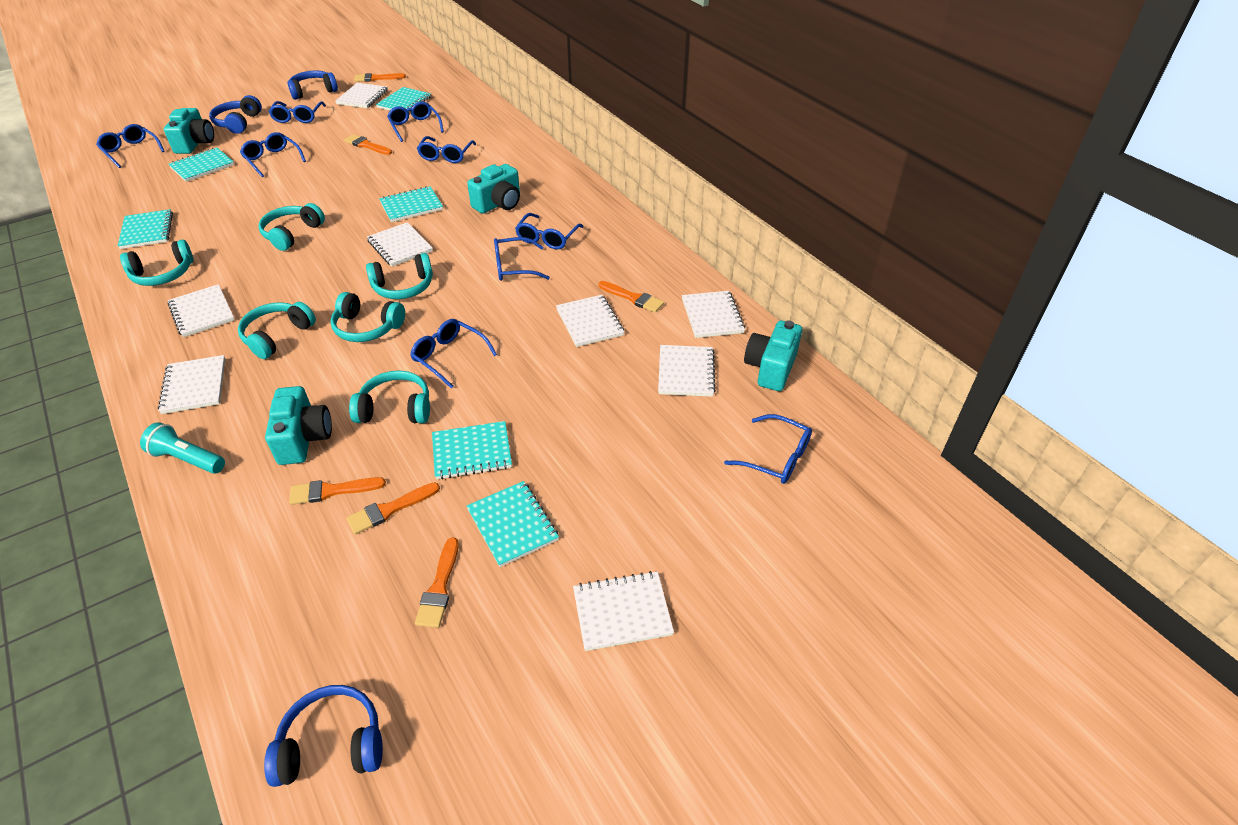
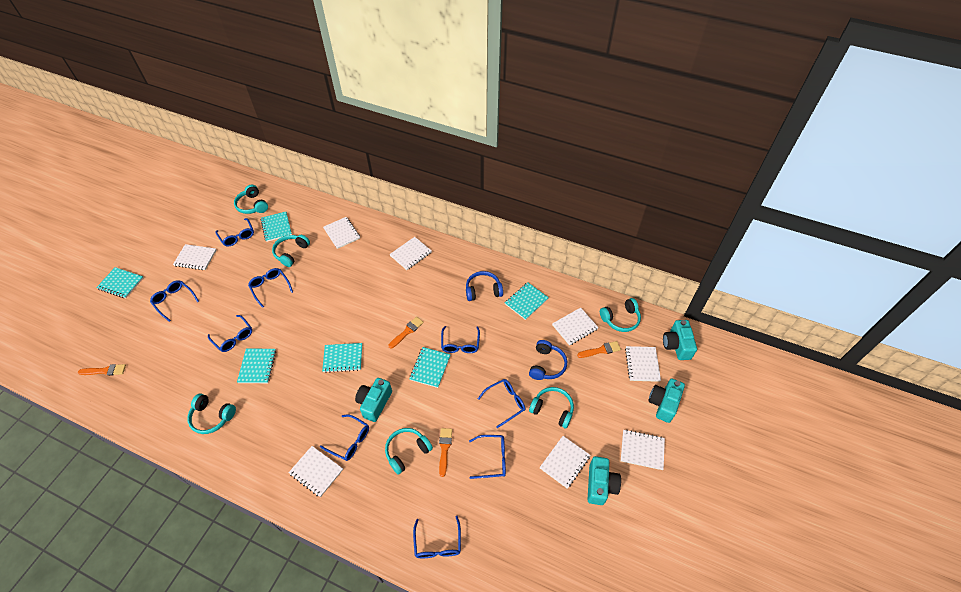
blue headphones: [209,95,262,134] [264,685,383,787] [288,70,338,100] = 3 -> [466,271,503,301] [529,340,567,380] = 2
orange brush: [289,477,386,505] [344,134,392,155] [346,482,440,534] [354,73,406,82] [415,537,459,628] [599,281,664,313] = 6 -> [78,364,126,376] [388,317,424,349] [439,428,452,477] [577,341,621,358] = 4
turquoise flashlight: [140,422,225,474] = 1 -> none = 0

